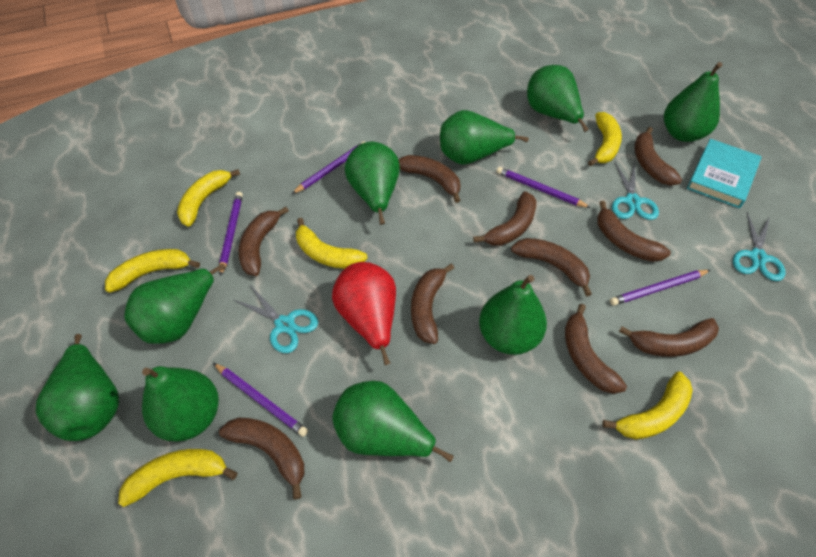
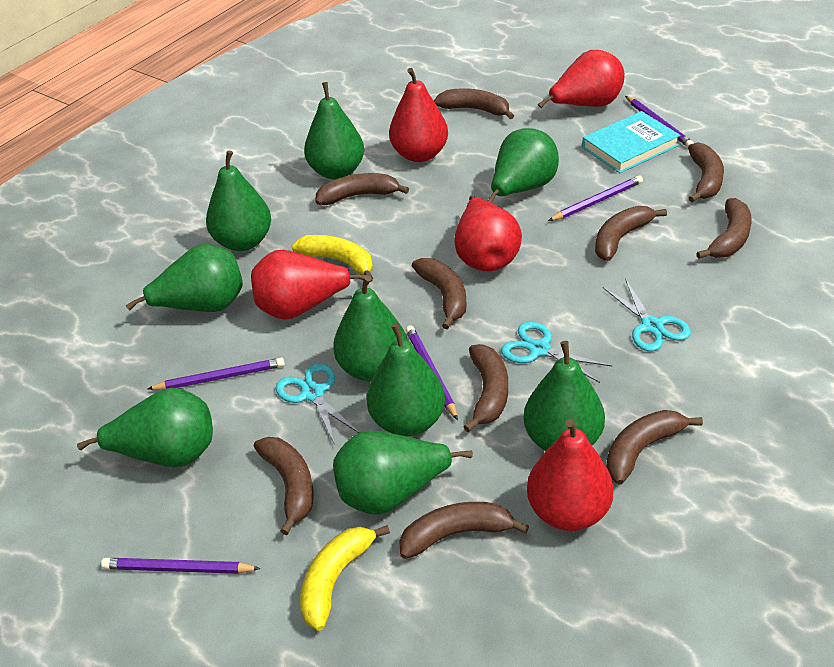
red pear: [332,262,396,365] = 1 -> [251,250,369,320] [389,68,448,162] [454,195,522,271] [527,419,614,531] [538,50,625,108] = 5
yellow banana: [105,249,200,293] [118,449,237,507] [177,169,240,227] [296,218,368,269] [588,112,622,166] [602,372,693,440] = 6 -> [292,235,373,282] [300,525,390,631] = 2

